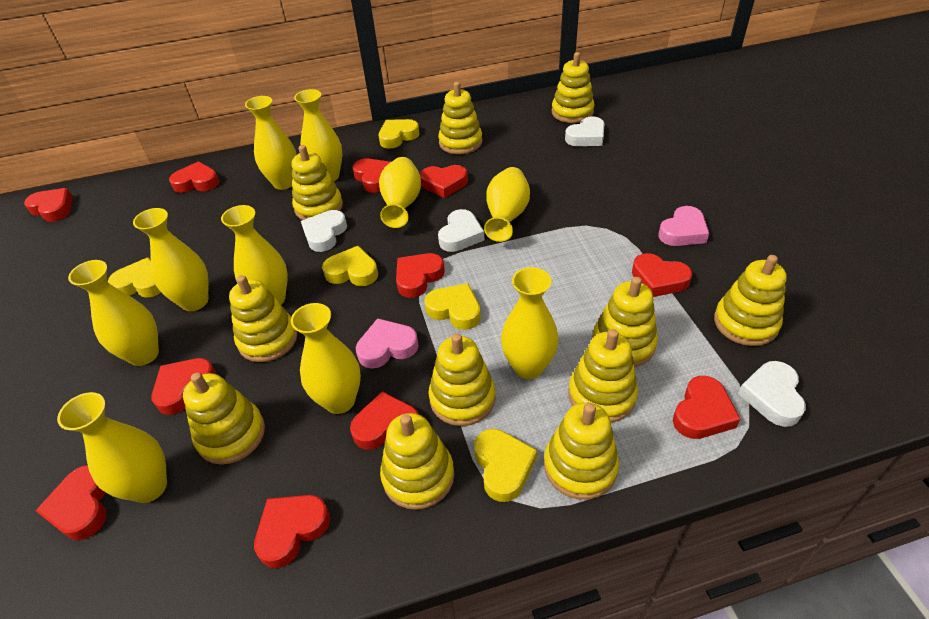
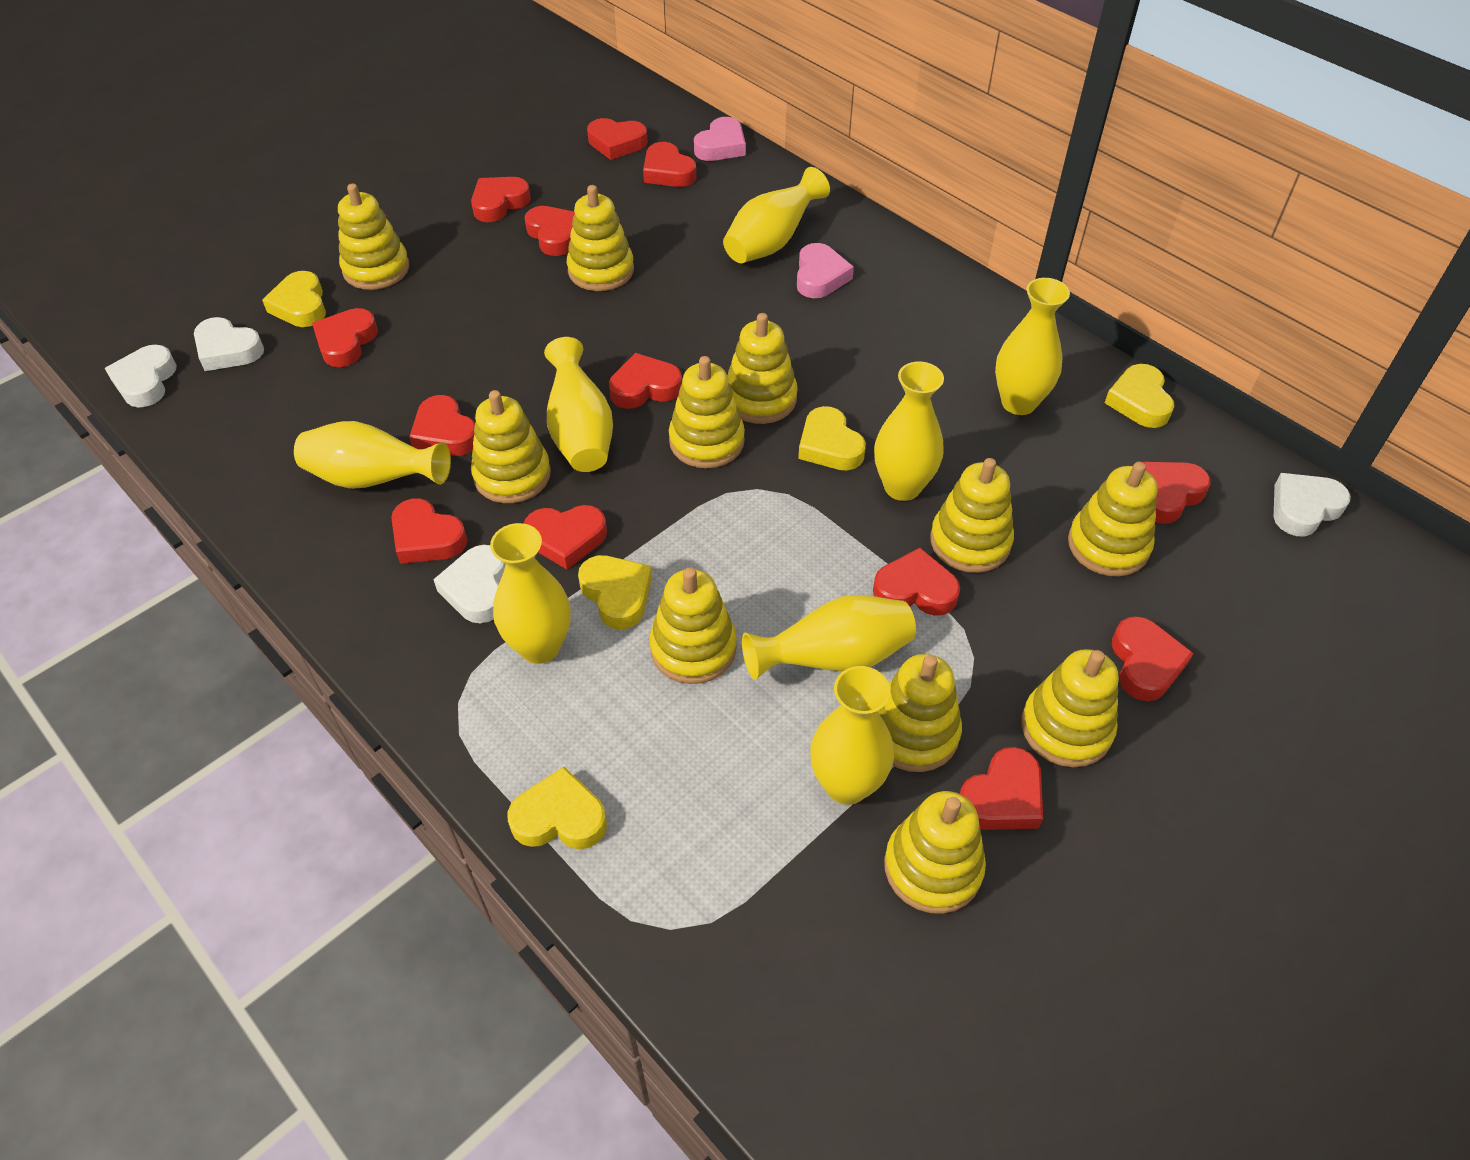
red heart: [24,188,73,222] [35,465,107,540] [151,358,216,415] [169,161,219,193] [254,495,330,568] [350,391,419,450] [353,158,390,193] [396,253,445,298] [420,165,468,198] [632,253,692,297] [673,376,740,439] = 11 -> [312,308,378,367] [391,498,467,564] [409,395,475,456] [471,177,531,222] [524,505,607,570] [525,206,575,256] [587,118,647,160] [609,353,682,409] [643,142,696,187] [873,548,960,616] [960,747,1043,830] [1112,616,1194,701] [1143,462,1211,524] = 13
yellow vase: [57,392,167,503] [68,260,159,366] [133,208,209,311] [221,205,288,305] [245,96,296,190] [291,303,361,414] [294,89,342,181] [379,157,421,228] [484,167,530,242] [501,267,559,379] = 10 -> [294,421,451,489] [490,523,571,664] [544,337,613,472] [723,167,830,263] [742,595,916,680] [810,666,894,805] [874,361,944,501] [995,278,1070,415] = 8

